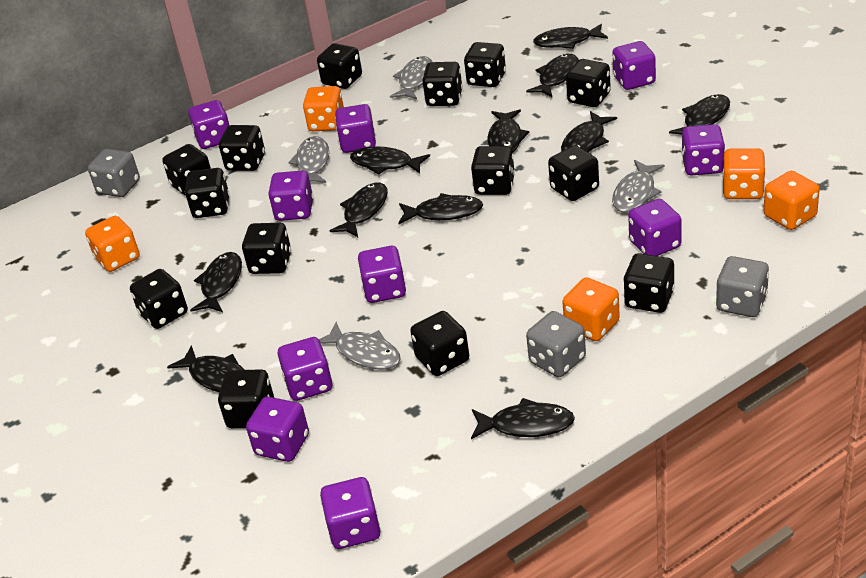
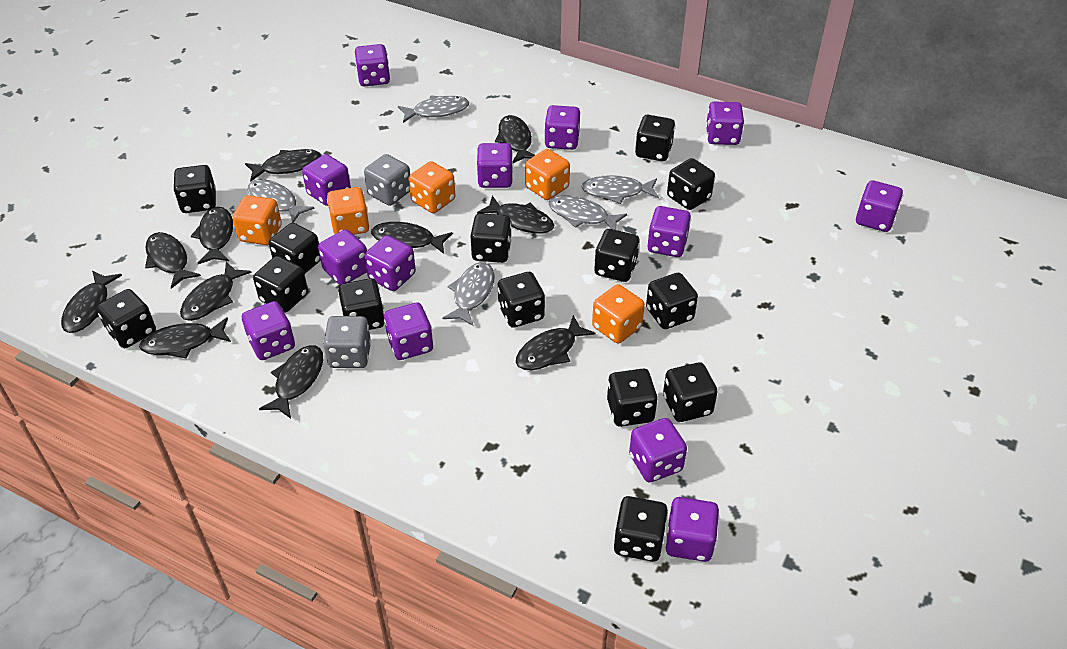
grey dice: [88,149,140,197] [526,311,586,377] [716,256,769,317] = 3 -> [323,316,371,368] [364,154,410,206] = 2
grey fish: [288,136,329,183] [319,322,401,369] [390,56,432,99] [612,160,665,212] = 4 -> [247,179,315,223] [398,95,469,123] [443,262,495,326] [549,195,627,230] [581,175,659,204] = 5
purple dice: [188,100,230,149] [246,397,309,462] [268,170,313,221] [278,337,332,401] [320,477,380,549] [335,104,376,153] [358,246,406,303] [612,41,656,90] [628,199,681,256] [682,124,725,176] = 10 -> [242,301,295,360] [302,154,351,206] [318,230,367,285] [355,44,390,87] [364,235,416,291] [384,303,433,360] [477,143,513,188] [544,105,580,150] [629,418,687,482] [648,206,691,257] [665,497,719,562] [706,102,744,145] [856,180,903,232] = 13

